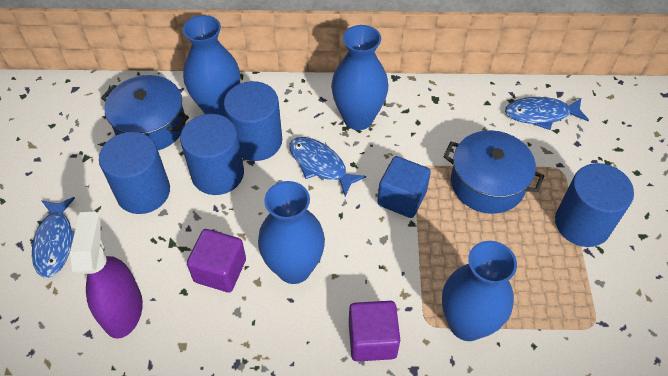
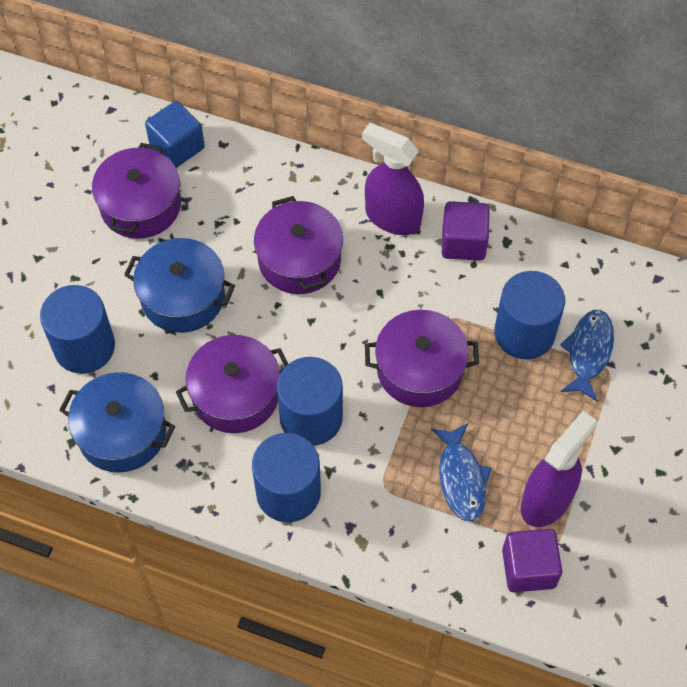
blue fish: [32,197,75,278] [289,137,366,197] [505,97,589,130] = 3 -> [431,423,491,522] [560,310,614,402] = 2
blue vase: [183,15,240,117] [258,181,325,284] [331,25,388,130] [442,241,517,341] = 4 -> none = 0
purple pot: none = 0 -> [92,143,181,239] [176,335,288,433] [254,196,343,294] [365,310,479,407] = 4
purple spray bottle: [70,212,143,339] = 1 -> [362,123,424,235] [521,411,597,527] = 2

